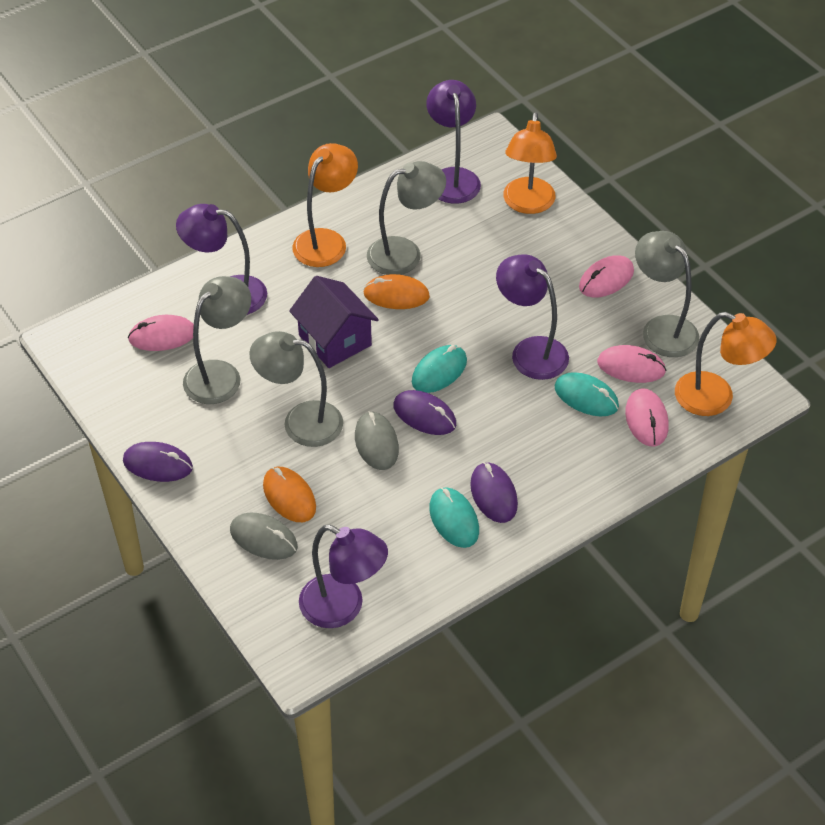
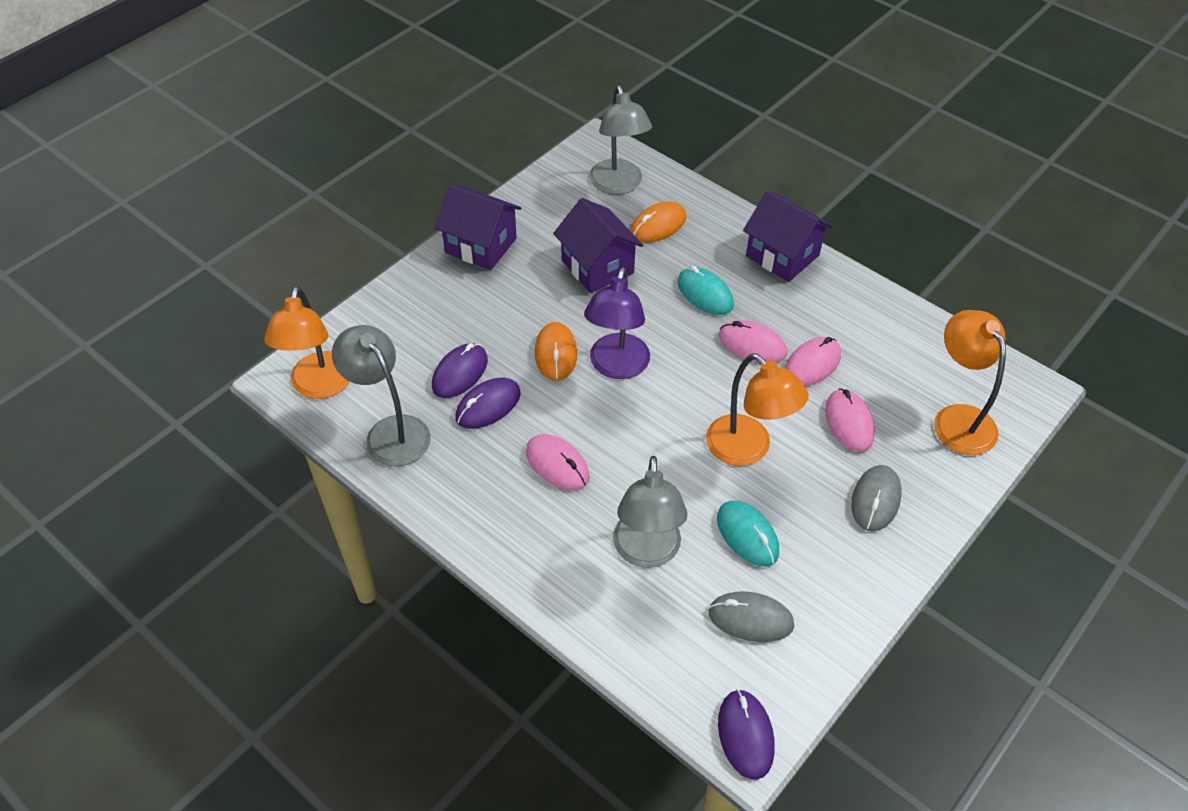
grey lamp: [183,276,251,404] [249,331,343,447] [367,161,446,275] [635,231,699,357] = 4 -> [332,325,431,467] [589,86,652,195] [613,456,687,568] = 3
purple house: [289,276,379,368] = 1 -> [435,185,521,270] [553,198,643,293] [743,190,833,282] = 3
purple lamp: [176,204,267,315] [299,525,388,628] [426,80,481,204] [496,254,569,380] = 4 -> [584,267,650,379] = 1
turquoise mouse: [412,345,467,393] [429,487,479,548] [554,372,619,416] = 3 -> [677,266,734,315] [717,501,779,567] = 2

